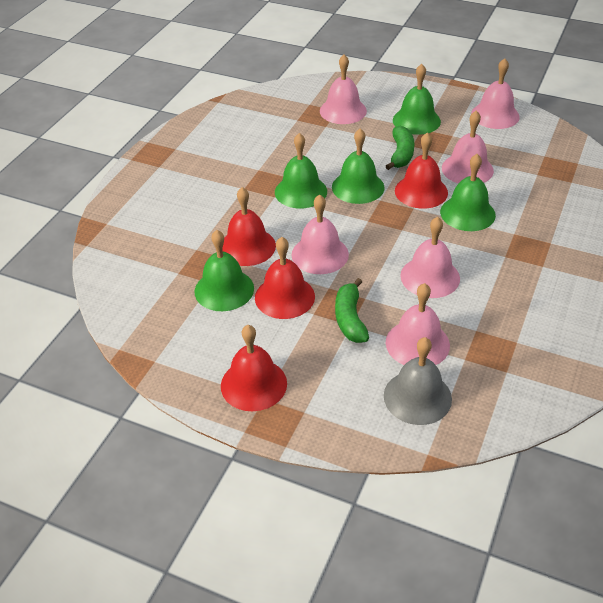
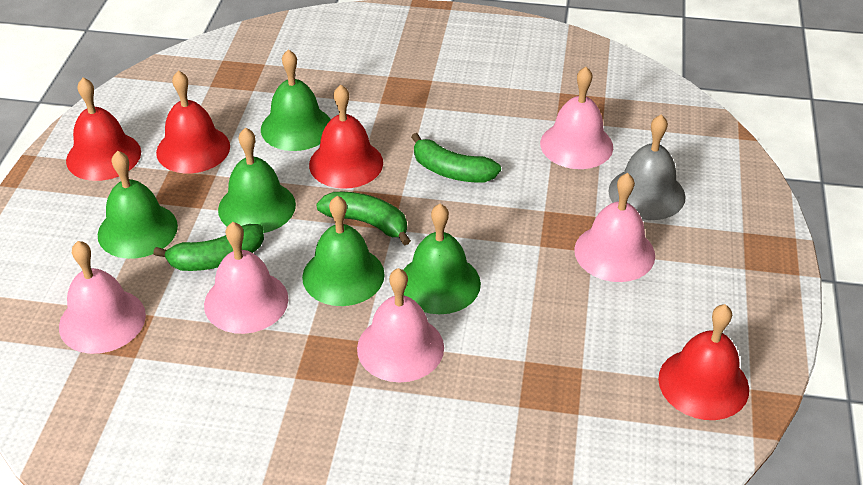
green banana: [335,278,369,343] [386,126,414,170] = 2 -> [153,224,264,271] [316,192,411,245] [411,133,501,182] = 3
pink bell: [291,194,349,274] [320,55,367,124] [386,283,450,365] [400,217,460,298] [442,111,494,184] [471,58,520,129] = 6 -> [59,241,146,354] [204,222,288,334] [357,268,444,382] [540,67,613,169] [574,173,655,282] = 5

